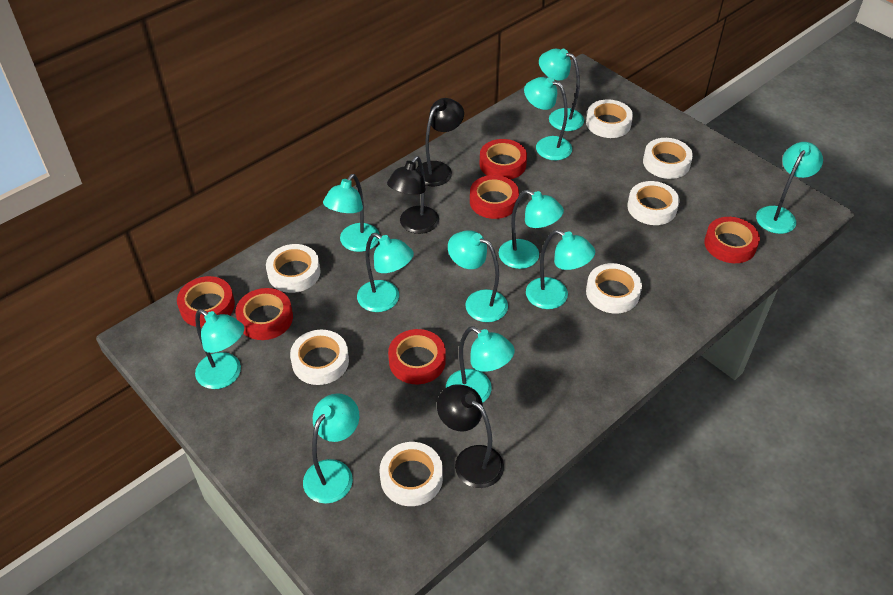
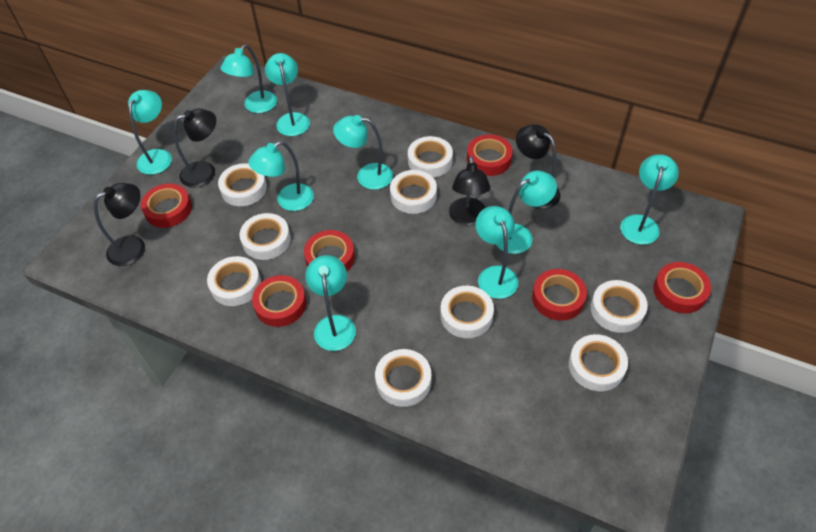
black lamp: [387,156,439,234] [416,98,464,186] [437,384,504,488] = 3 -> [94,183,145,266] [173,109,216,188] [449,156,490,226] [516,124,560,209] = 4
turquoise lamp: [195,309,244,389] [303,393,359,504] [323,174,380,252] [357,233,414,312] [446,327,515,403] [448,230,508,322] [499,190,564,269] [524,77,572,160] [526,230,595,309] [539,49,584,131] [756,142,823,234] = 11 -> [128,90,172,175] [221,44,277,113] [248,141,314,211] [265,53,310,136] [305,255,356,351] [333,115,393,190] [475,206,518,299] [497,171,557,254] [620,154,679,245] = 9
white tape: [266,244,321,293] [290,330,349,385] [379,442,443,506] [586,99,633,138] [586,263,642,314] [627,181,680,225] [643,138,693,179] = 7 -> [207,256,261,306] [218,163,267,206] [239,213,291,260] [375,349,431,407] [390,170,437,214] [408,136,453,178] [440,286,494,338] [569,334,628,391] [591,280,648,333] = 9

